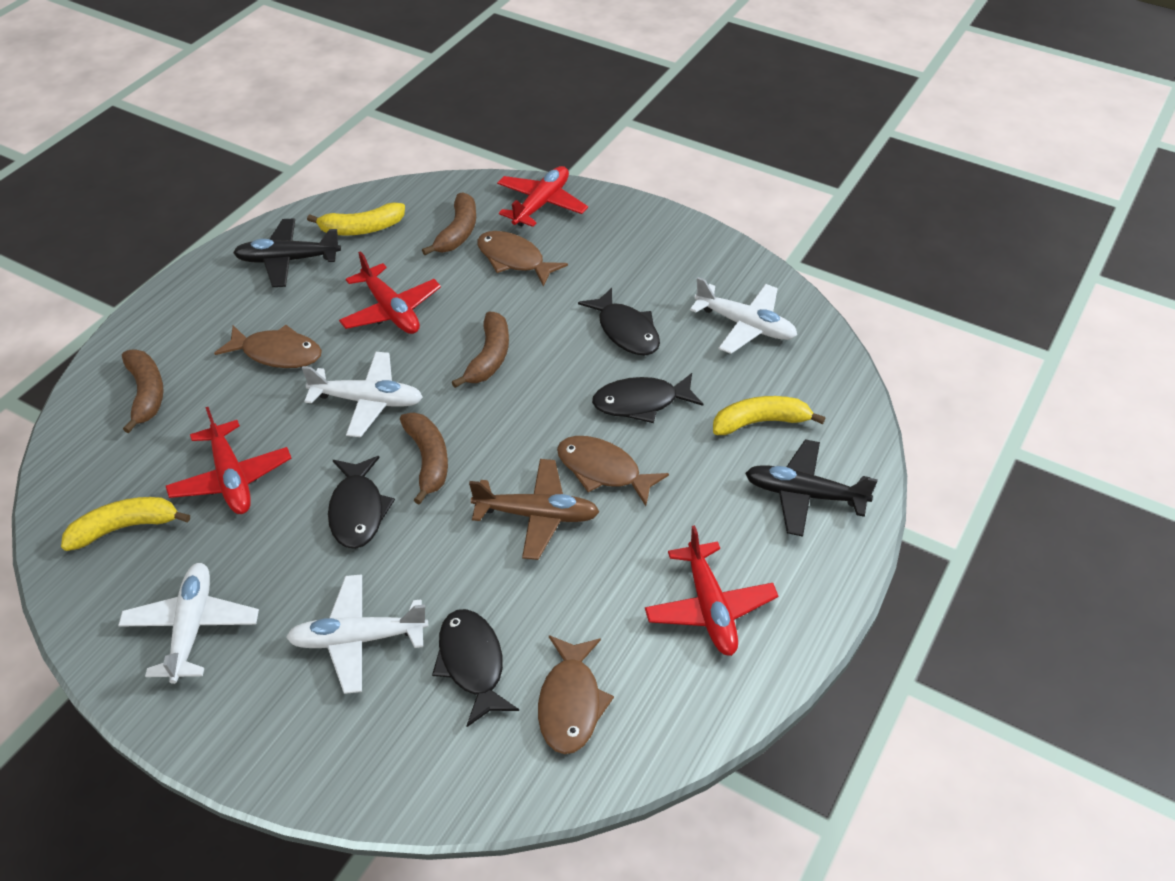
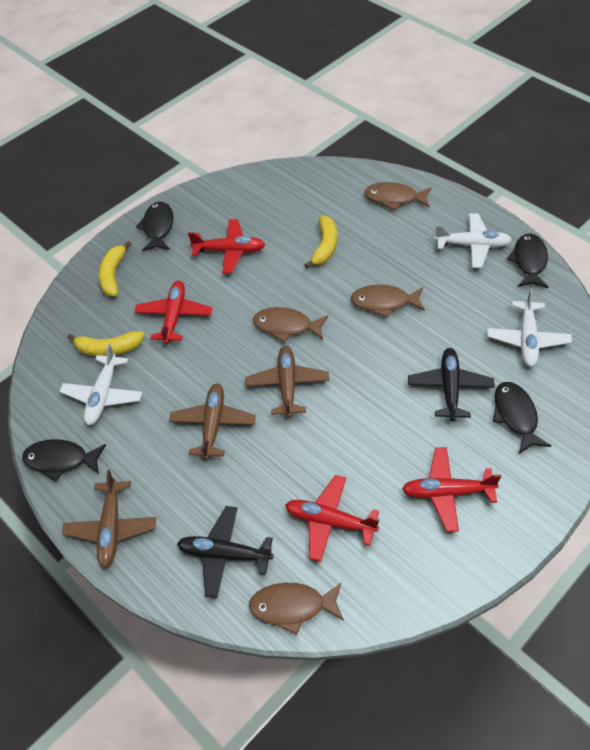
brown banana: [122,350,164,433] [400,412,448,505] [422,192,476,255] [452,312,509,388] = 4 -> none = 0
brown plane: [469,459,600,560] = 1 -> [62,470,156,568] [169,383,256,460] [245,346,329,418] = 3
white plane: [118,563,259,684] [286,574,428,694] [302,352,423,437] [690,277,797,354] = 4 -> [59,344,143,425] [434,213,512,268] [487,289,572,367] = 3

